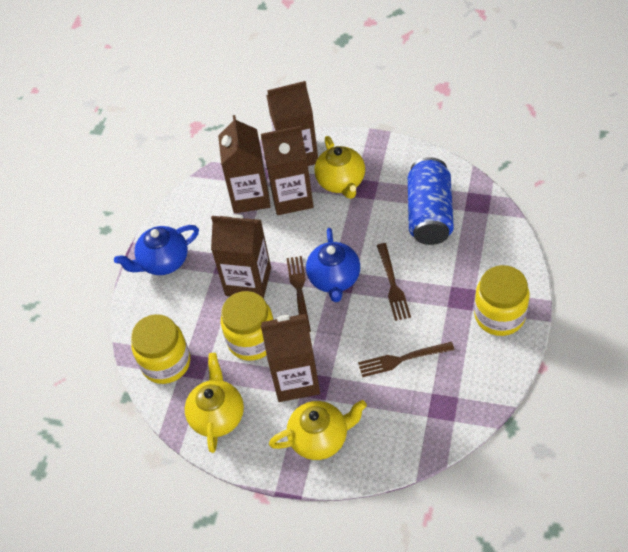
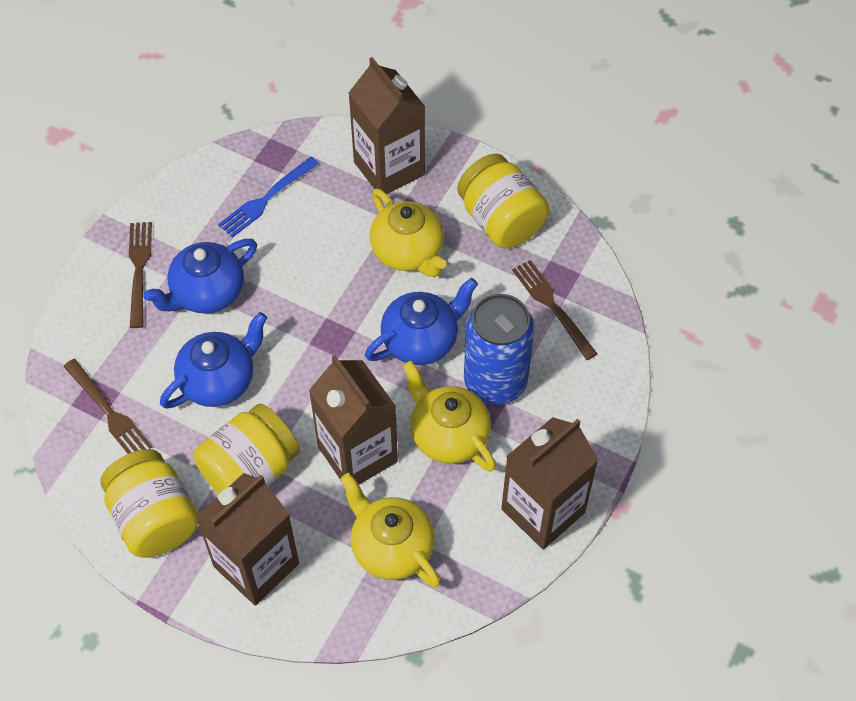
blue fork: none = 0 -> [218,157,319,238] = 1
blue teapot: [114,225,199,275] [306,228,360,302] = 2 -> [143,239,257,313] [160,312,267,409] [365,278,478,365] = 3
brown carton: [211,214,271,299] [218,115,271,213] [261,126,314,215] [261,314,320,402] [266,81,318,166] = 5 -> [195,473,299,606] [309,355,398,484] [349,57,425,194] [501,417,598,550] = 4

